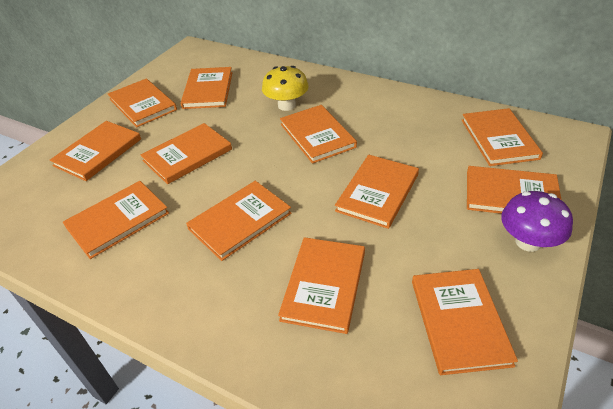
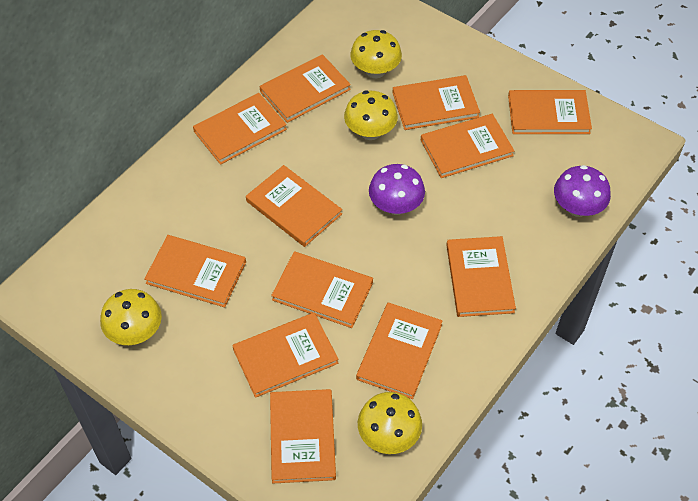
purple mushroom: [501,191,573,252] = 1 -> [369,164,425,215] [554,165,611,217] = 2
yellow mushroom: [262,66,309,111] = 1 -> [100,289,162,345] [344,91,398,140] [350,30,402,78] [358,392,422,454] = 4

